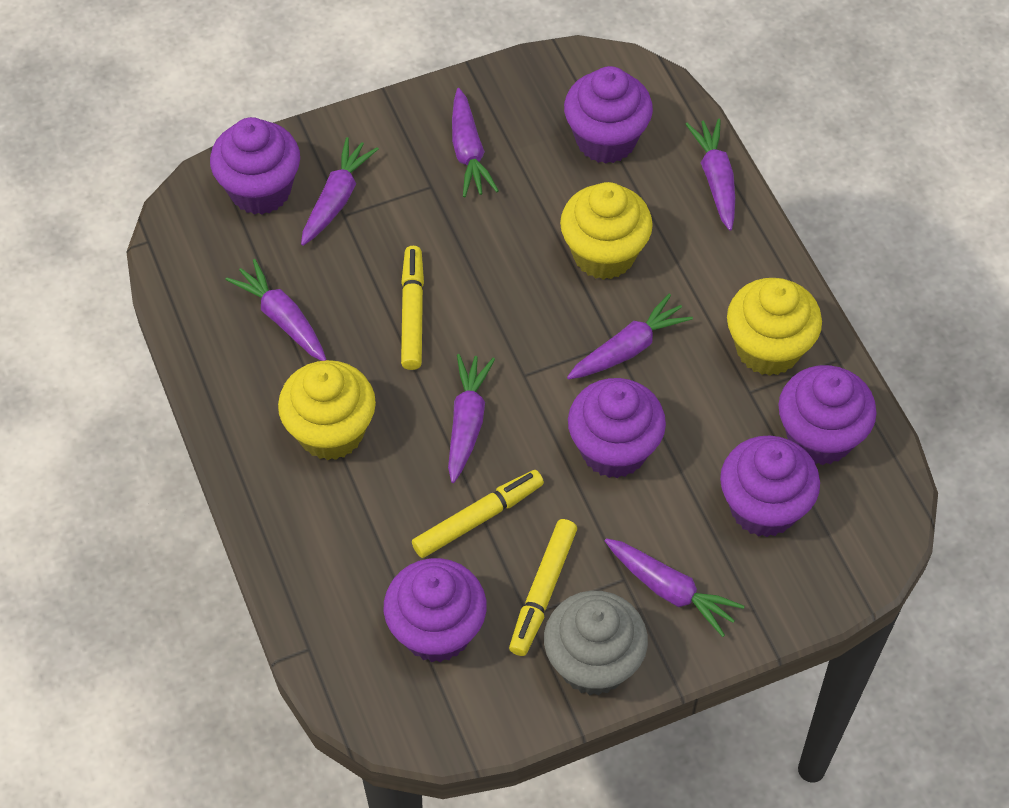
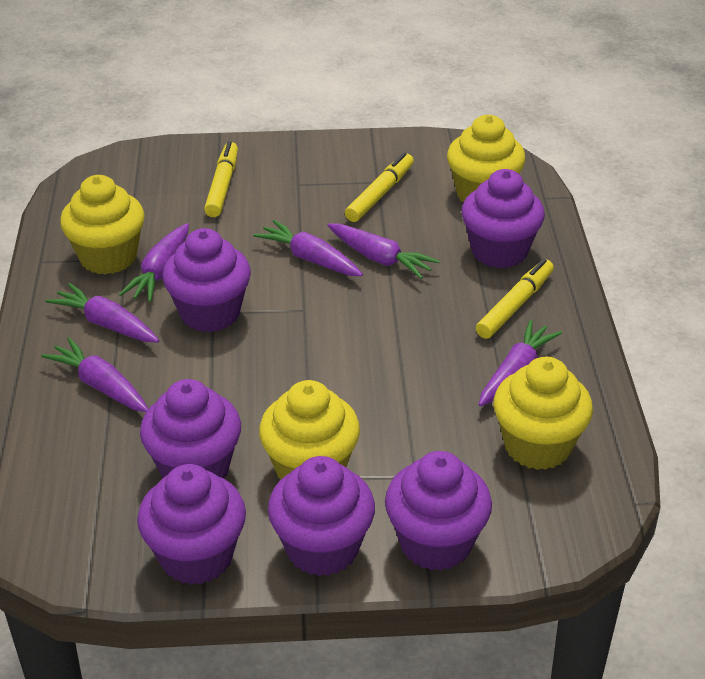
grey cupcake: [544,591,648,695] = 1 -> none = 0
purple carrot: [225,259,326,361] [301,137,379,246] [448,354,495,483] [452,88,499,197] [567,293,693,379] [605,538,744,637] [686,118,735,231] = 7 -> [41,337,148,412] [46,283,159,342] [119,223,189,302] [254,220,363,276] [327,223,440,279] [479,320,562,406] = 6
yellow cupcake: [278,360,376,460] [560,182,653,280] [727,278,822,376] = 3 -> [60,175,145,275] [259,380,360,480] [447,115,526,202] [493,357,593,470] = 4

